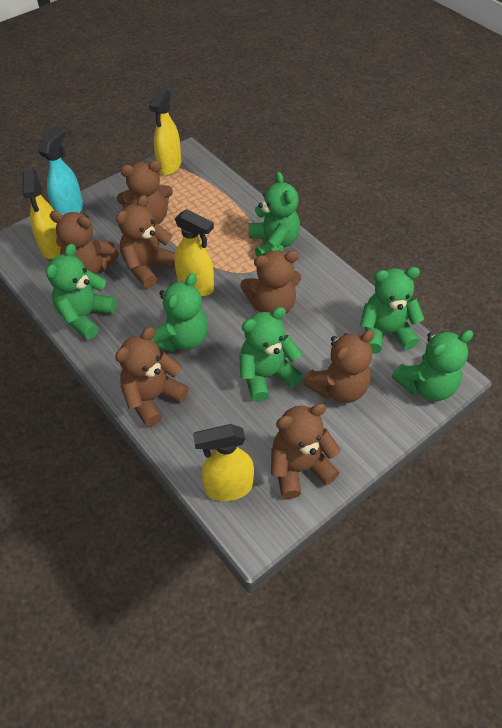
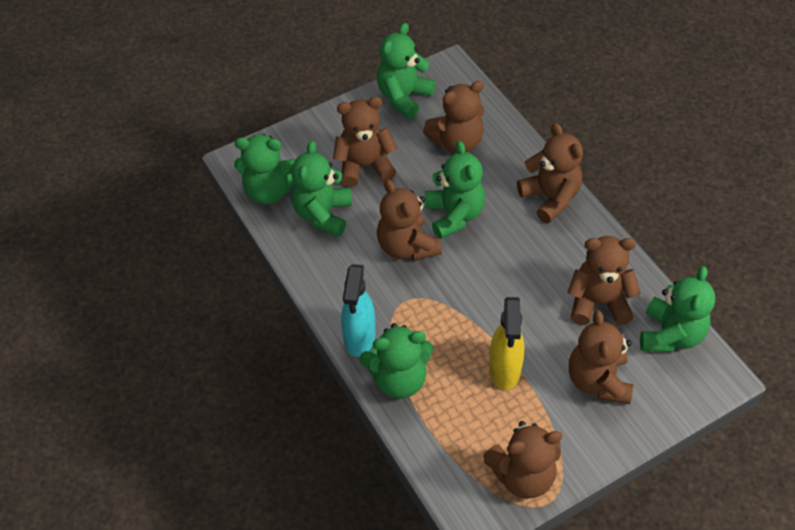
yellow spray bottle: [23,170,61,259] [149,88,181,175] [174,209,214,296] [193,424,254,501] = 4 -> [489,297,524,390] = 1

